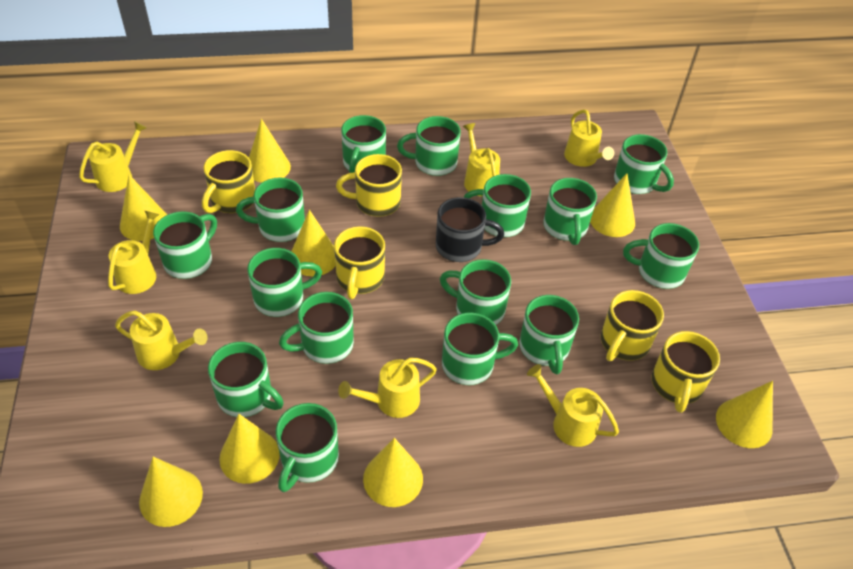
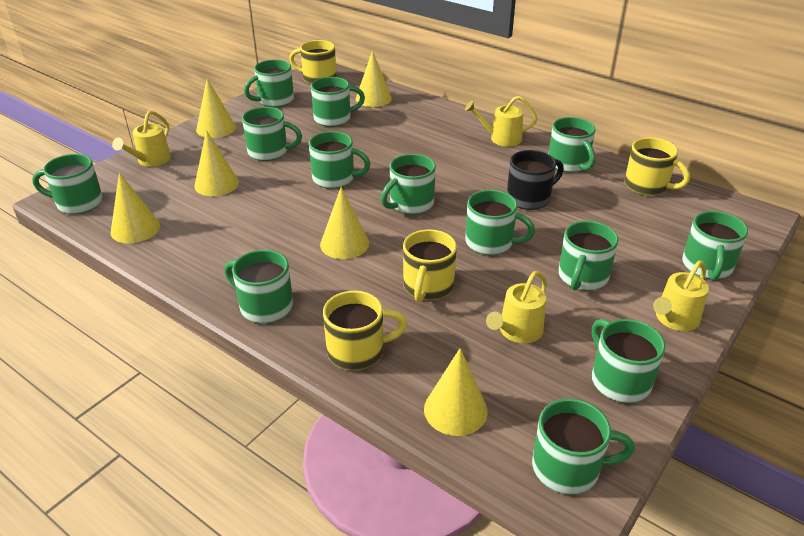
green mug: [153,211,217,279] [208,342,284,417] [236,178,305,242] [247,248,322,317] [276,403,339,492] [279,292,354,364] [341,115,386,173] [397,116,461,176] [440,259,511,325] [442,313,518,385] [464,174,531,237] [519,295,579,374] [543,178,597,245] [614,134,674,194] [623,223,699,289] = 15 -> [32,154,103,214] [224,250,293,323] [242,107,302,161] [244,59,294,107] [309,131,371,189] [311,77,365,127] [381,154,436,214] [465,190,535,255] [532,398,635,494] [549,117,596,173] [558,221,619,291] [592,319,666,403] [682,211,748,281] = 13
yellow cone: [120,175,167,241] [139,457,203,527] [219,414,280,484] [249,119,291,183] [291,210,336,276] [363,438,423,507] [590,173,635,237] [716,381,773,448] = 8 -> [111,172,160,243] [194,130,239,196] [196,78,236,138] [320,187,369,259] [356,50,392,107] [424,348,488,436] = 6
yellow mug: [202,150,255,213] [334,226,385,299] [336,154,402,217] [601,290,664,361] [652,331,720,413] = 5 -> [289,40,337,84] [323,291,407,370] [403,229,457,302] [625,137,690,196] = 4
yellow watering can: [79,121,147,192] [108,211,160,294] [115,311,208,370] [338,358,437,418] [463,123,500,196] [527,364,619,447] [564,109,614,167] = 7 -> [112,111,171,167] [465,96,538,147] [486,271,547,344] [653,261,709,331] = 4

